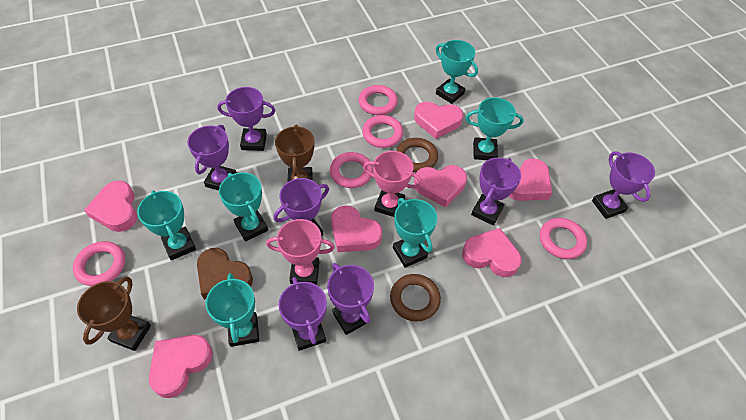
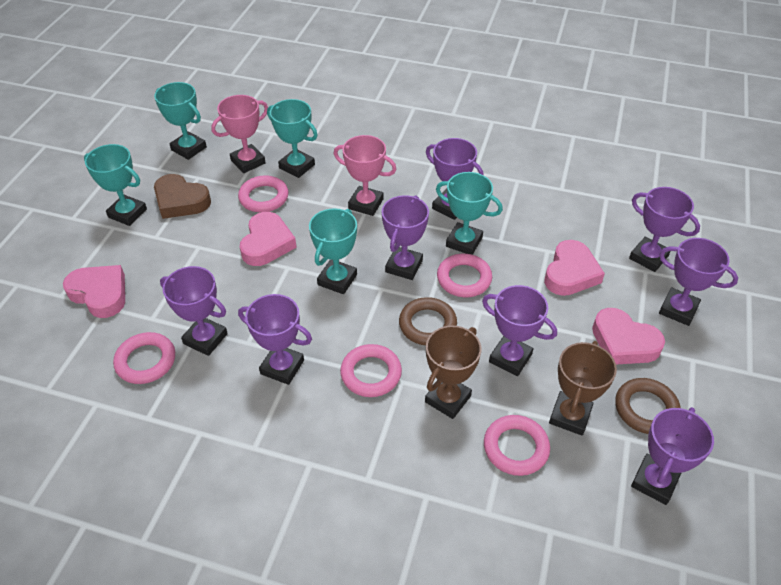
pink heart: [84,180,137,232] [149,335,213,398] [331,206,382,252] [414,102,463,139] [414,165,467,207] [462,228,522,277] [508,158,552,201] = 7 -> [63,265,125,318] [240,212,297,266] [544,240,605,296] [592,308,665,365] = 4
purple trophy: [187,125,237,190] [217,87,275,151] [274,178,329,236] [278,277,327,351] [327,263,374,335] [471,158,521,225] [592,151,655,219] = 7 -> [160,266,228,356] [238,294,312,385] [382,195,429,280] [426,138,483,220] [482,285,557,376] [629,187,700,272] [631,407,714,505] [659,238,738,326] = 8
turquoise trophy: [137,191,196,261] [205,273,259,347] [219,172,268,242] [393,198,437,268] [436,40,478,104] [466,97,524,160] = 6 -> [84,144,147,226] [154,82,207,160] [267,99,318,178] [309,208,357,294] [436,172,503,255] = 5

